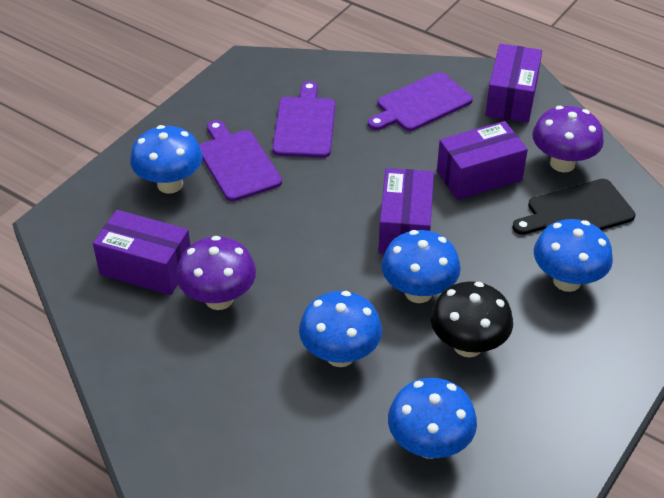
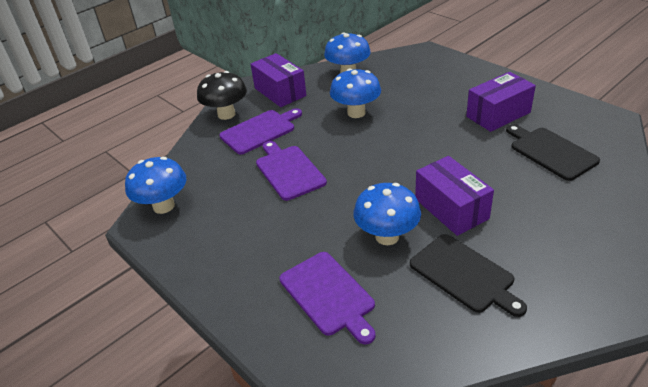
black cutting board: [512,179,635,235] = 1 -> [410,234,527,317] [506,124,600,181] = 2
blue mushroom: [130,125,203,193] [299,291,382,367] [381,230,461,303] [388,378,477,459] [534,219,613,292] = 5 -> [125,157,186,214] [324,32,371,73] [330,69,381,118] [353,183,421,245] = 4
purple box: [93,210,191,295] [378,168,434,254] [437,121,528,200] [485,44,542,123] = 4 -> [251,53,306,107] [415,156,494,236] [466,72,536,132] = 3
purple mushroom: [176,236,256,310] [532,106,604,172] = 2 -> none = 0

